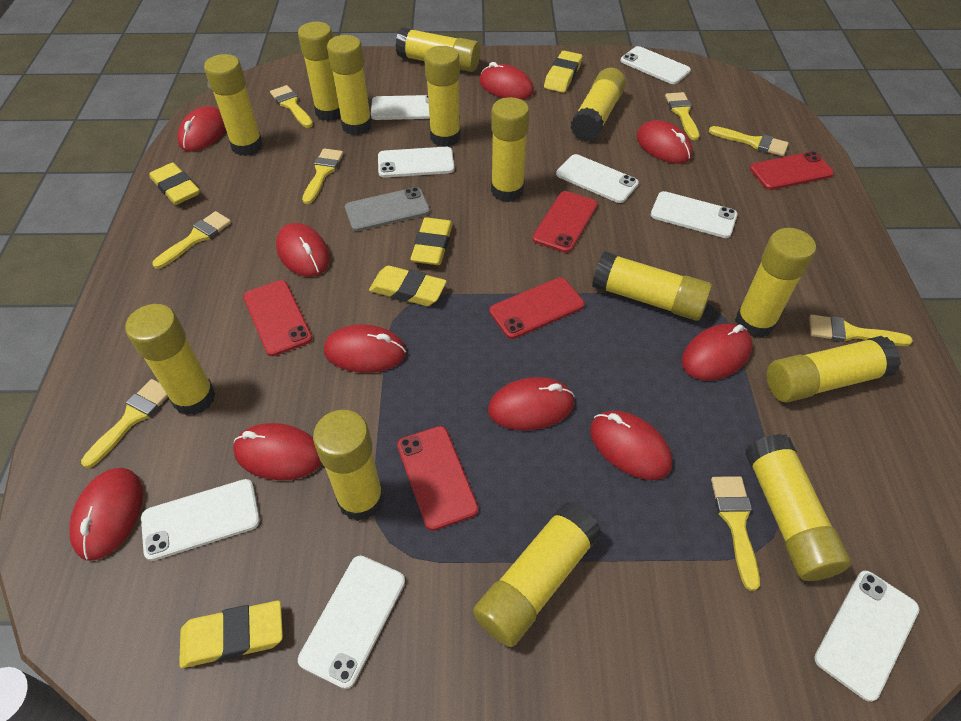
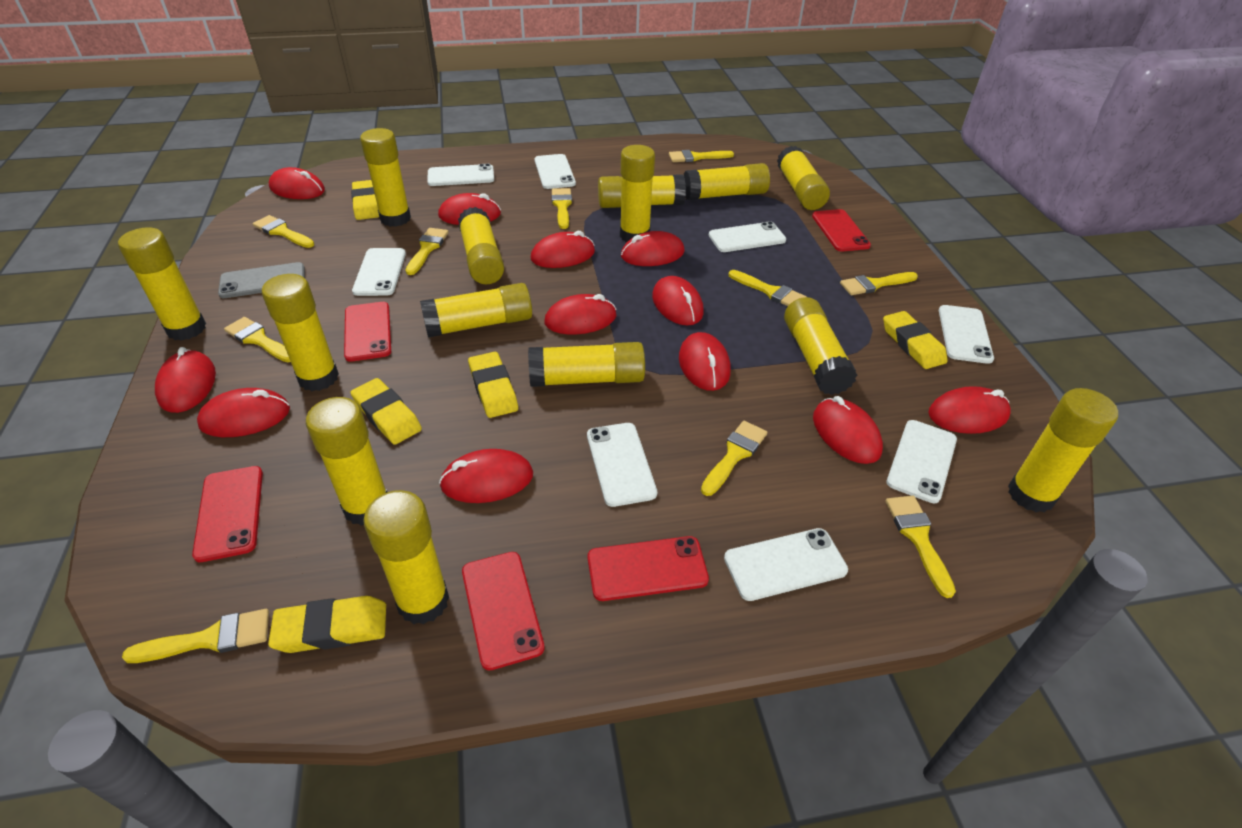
red mouse: [69,468,143,561] [177,106,226,152] [233,423,322,480] [276,223,330,277] [324,324,406,373] [479,62,534,100] [488,377,575,431] [590,411,672,480] [636,120,693,164] [682,324,753,381] = 10 -> [155,347,216,413] [197,388,290,437] [269,167,325,199] [438,193,501,225] [439,449,533,503] [531,231,595,268] [544,294,617,334] [621,231,685,266] [652,276,704,325] [679,332,731,391] [813,396,883,464] [928,386,1011,434] = 12
yellow brush: [81,379,168,468] [152,211,231,269] [270,85,313,128] [302,148,343,204] [665,92,699,140] [709,126,789,156] [711,476,760,591] [809,314,913,346] = 8 -> [122,609,269,663] [224,317,291,362] [253,215,314,248] [405,228,449,275] [552,188,572,229] [669,150,734,162] [701,421,768,496] [728,270,807,306] [840,272,918,295] [885,496,956,598] = 10

